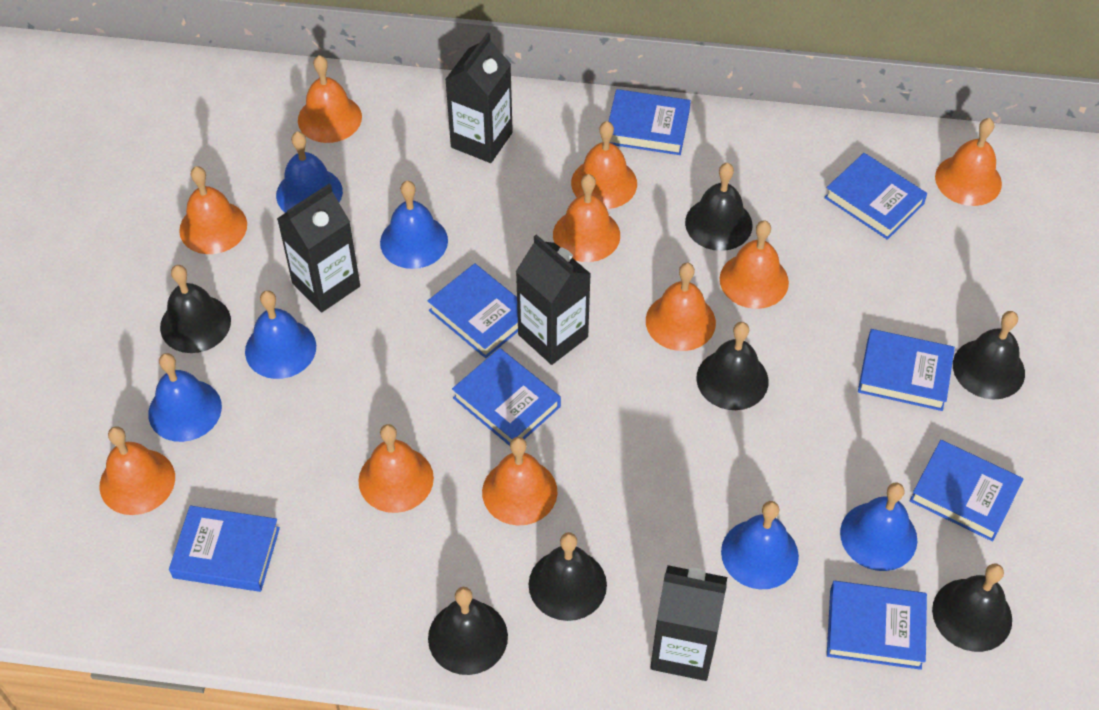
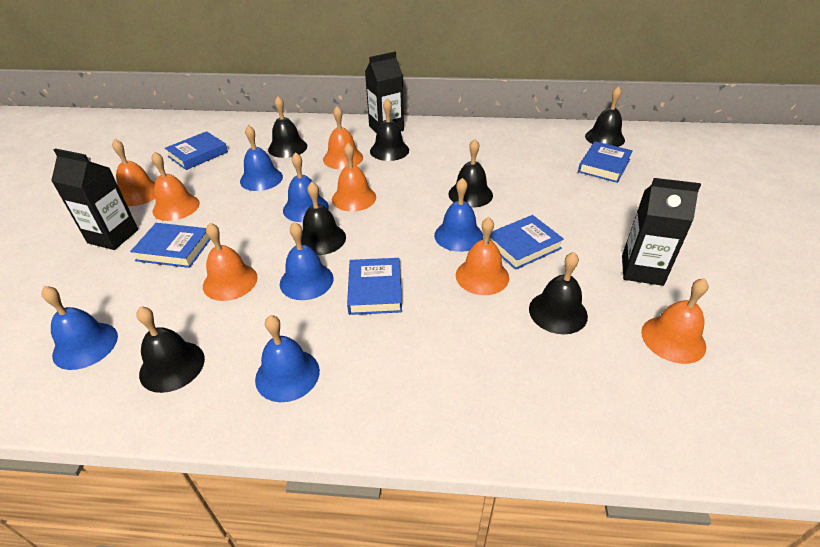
black carton: [277,184,360,312] [445,32,513,163] [516,234,591,365] [650,565,727,681] = 4 -> [51,148,138,250] [365,52,404,133] [622,178,701,286] = 3
blue book: [169,506,280,592] [428,263,518,358] [452,348,561,446] [608,89,691,155] [824,153,927,240] [827,581,927,670] [858,329,955,411] [910,440,1023,542] = 8 -> [130,223,211,268] [165,131,228,170] [347,258,402,315] [489,215,564,270] [578,141,633,183] = 5
orange bell: [100,426,175,515] [179,166,247,254] [298,55,362,143] [358,424,434,513] [482,437,558,526] [553,174,620,262] [571,121,637,209] [646,263,716,351] [720,220,789,309] [935,118,1002,206] = 10 -> [112,139,155,206] [152,152,200,221] [203,223,258,301] [323,106,363,169] [332,143,376,212] [456,217,509,295] [641,278,709,364] = 7

